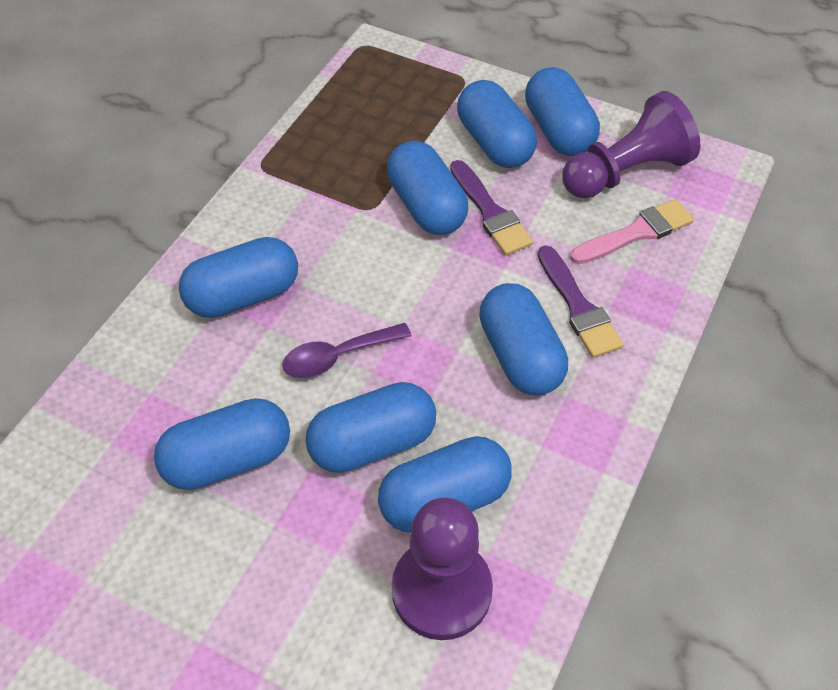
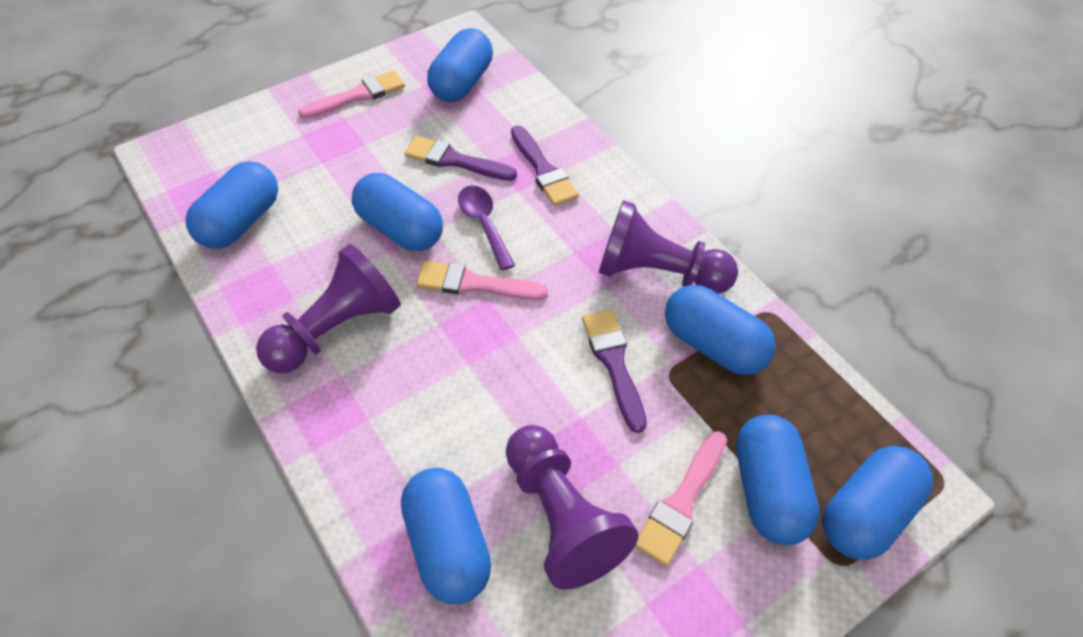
blue capsule: [154,398,290,490] [179,237,298,318] [305,382,436,473] [378,436,512,533] [387,141,468,235] [457,80,537,168] [479,283,568,396] [525,67,600,156] = 8 -> [186,161,278,249] [352,173,443,251] [401,468,491,604] [427,28,493,102] [665,285,776,375] [736,415,820,545] [822,446,933,560] = 7
pink brush: [570,199,694,264] = 1 -> [298,70,405,119] [416,261,548,300] [635,431,727,566] = 3
purple brush: [450,160,533,255] [538,245,624,358] = 2 -> [404,136,517,181] [511,126,579,206] [582,310,647,433] = 3
purple pawn: [392,497,493,640] [562,91,700,198] = 2 -> [256,244,401,373] [506,425,638,590] [598,200,738,294] = 3

